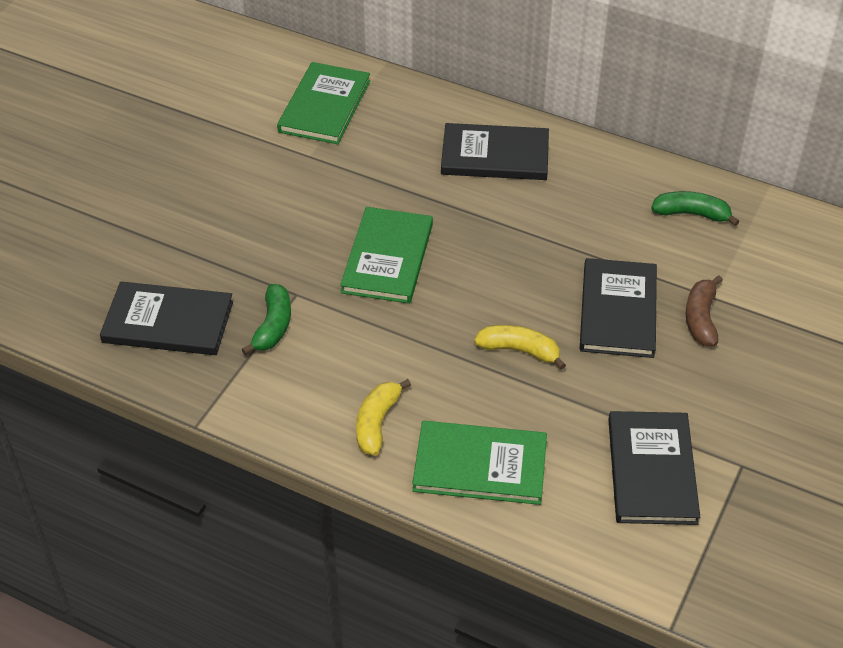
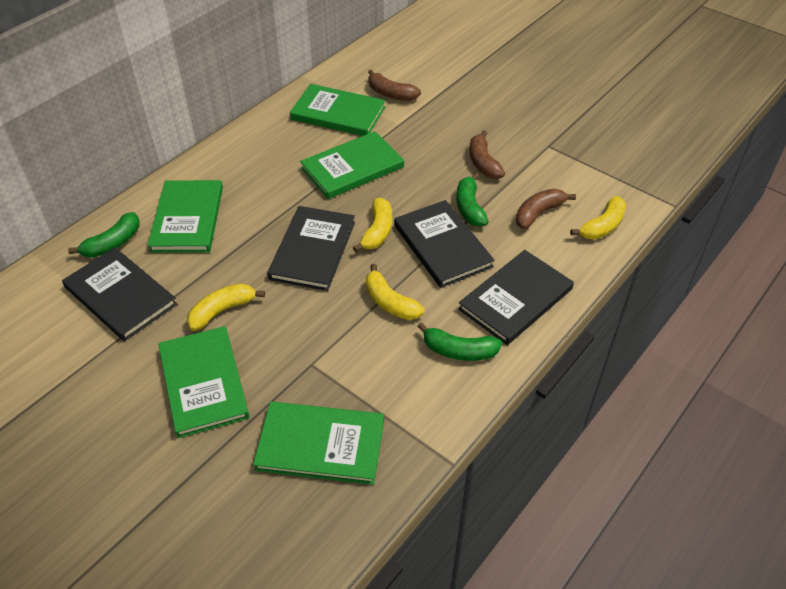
brown banana: [685,276,723,346] = 1 -> [368,69,421,101] [470,131,505,179] [516,189,576,229] = 3
green banana: [242,284,291,355] [651,191,740,226] = 2 -> [68,212,139,258] [417,322,502,361] [456,173,489,227] = 3
green book: [277,62,370,144] [340,207,433,304] [412,421,547,505] = 3 -> [147,180,223,253] [158,326,249,438] [253,401,384,485] [290,84,385,136] [300,131,404,199] = 5
yellow banana: [356,379,411,456] [474,325,566,370] = 2 -> [187,283,265,331] [353,198,392,252] [366,264,424,320] [570,196,626,240] = 4

